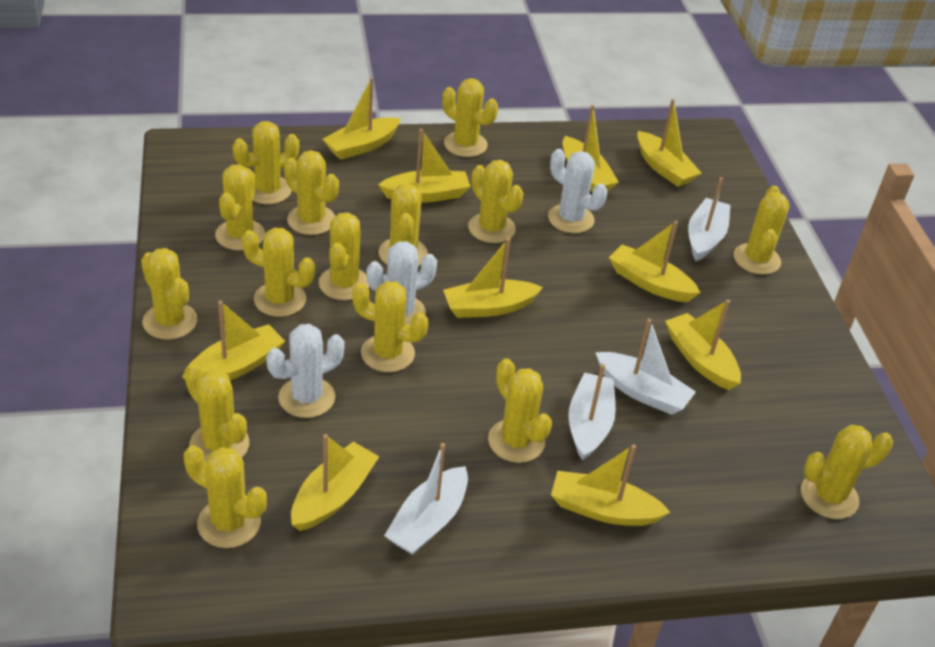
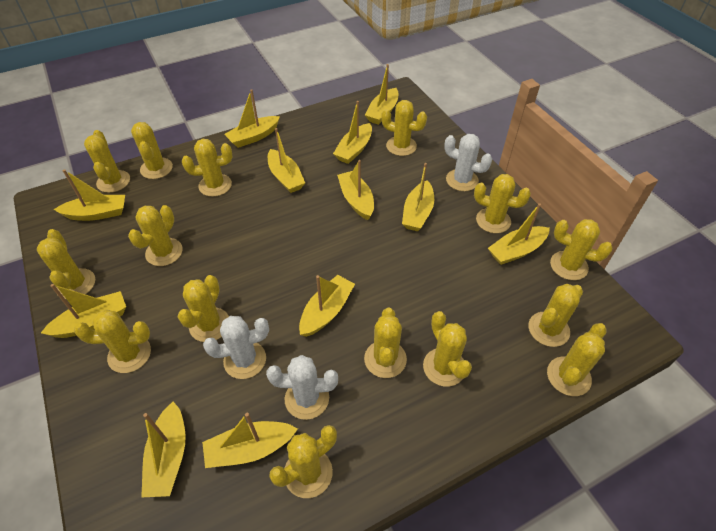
white boat: [384,443,468,555] [568,364,616,461] [595,318,696,415] [688,177,730,261] = 4 -> none = 0
yellow boat: [182,300,285,380] [291,434,379,531] [323,77,401,160] [378,129,471,203] [443,238,543,318] [551,444,670,526] [563,105,619,193] [609,221,700,302] [637,99,701,187] [665,299,741,390] = 10 -> [41,284,126,338] [54,169,125,221] [141,401,186,498] [202,413,298,468] [224,89,280,148] [268,128,305,193] [299,275,355,337] [333,101,372,164] [337,160,374,220] [365,64,398,125] [402,163,434,231] [488,203,550,265] = 12

